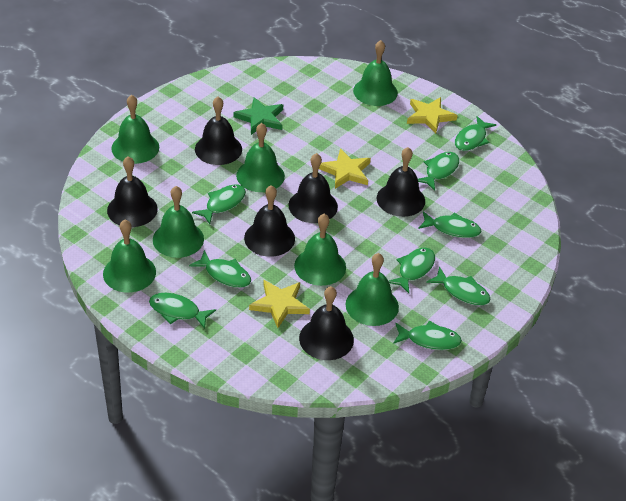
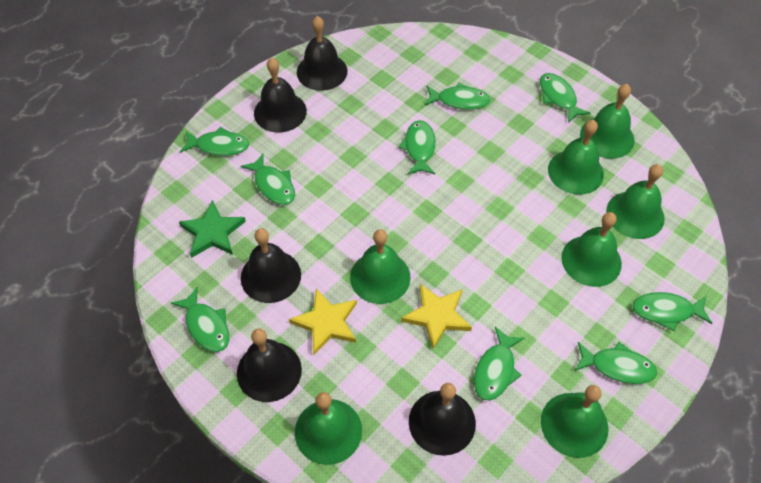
black bell: [107,156,158,227] [195,97,242,165] [244,185,295,257] [288,153,338,223] [299,286,354,360] [377,147,425,217] = 6 -> [237,328,302,402] [241,228,301,303] [254,58,307,133] [297,16,348,91] [409,383,476,456] = 5
yellow star: [249,280,310,328] [319,148,371,189] [407,97,457,134] = 3 -> [289,288,357,355] [401,284,472,349] = 2

